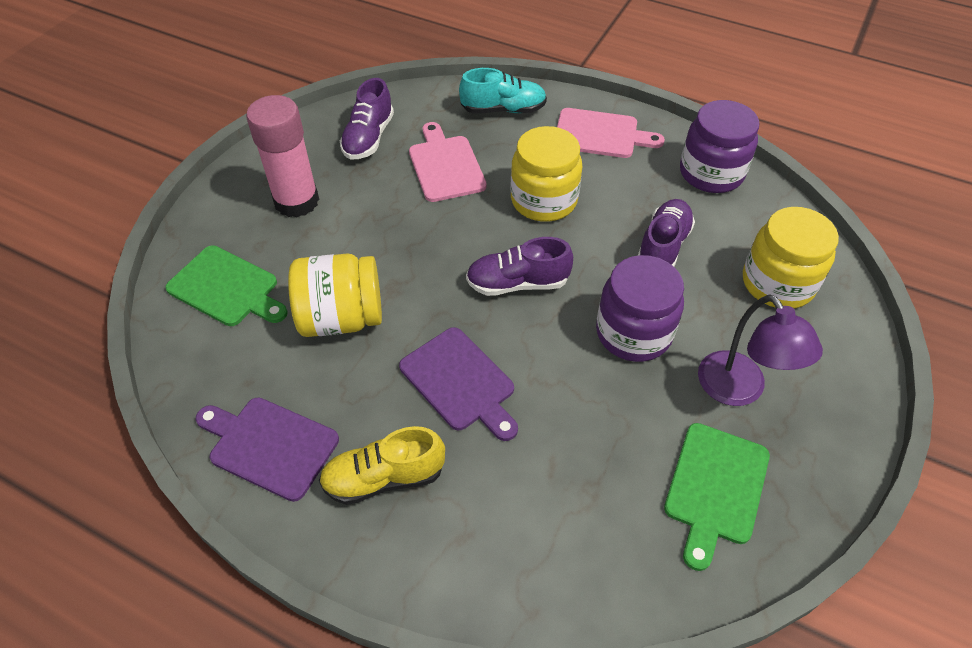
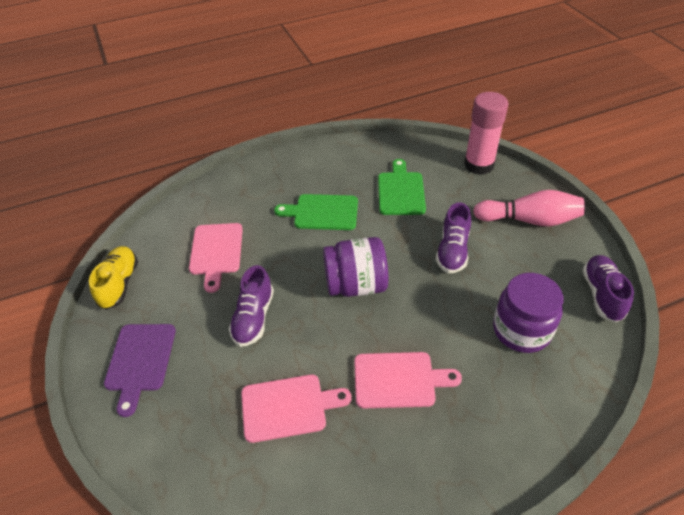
pink bowling pin: none = 0 -> [473,190,585,227] = 1
pink cutting board: [409,122,487,202] [557,108,665,158] = 2 -> [189,223,243,293] [241,375,351,443] [354,352,462,408] = 3
purple cutting board: [196,397,339,502] [399,327,518,441] = 2 -> [104,324,176,417] = 1
purple lamp: [698,295,823,406] = 1 -> none = 0
turquoise shoe: [459,68,547,114] = 1 -> none = 0
yellow jar: [288,254,382,337] [511,126,582,222] [743,207,839,309] = 3 -> none = 0

